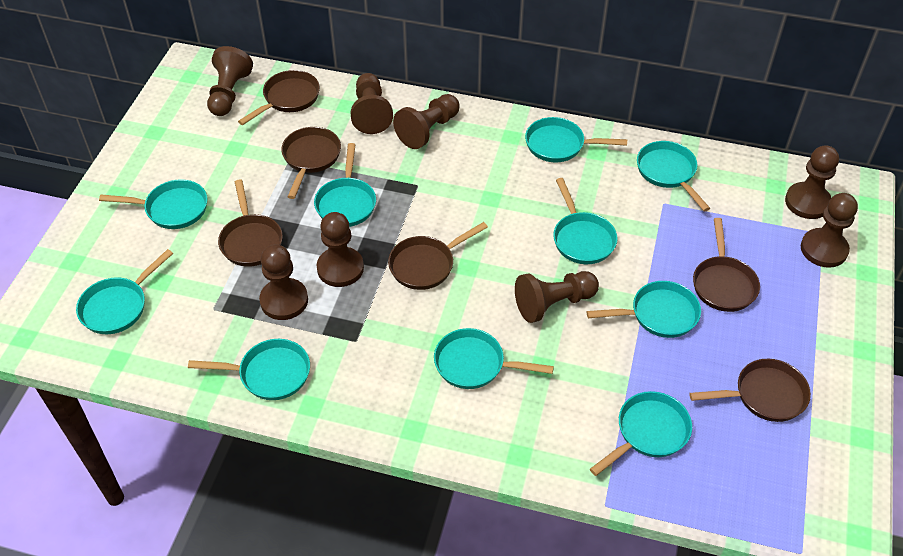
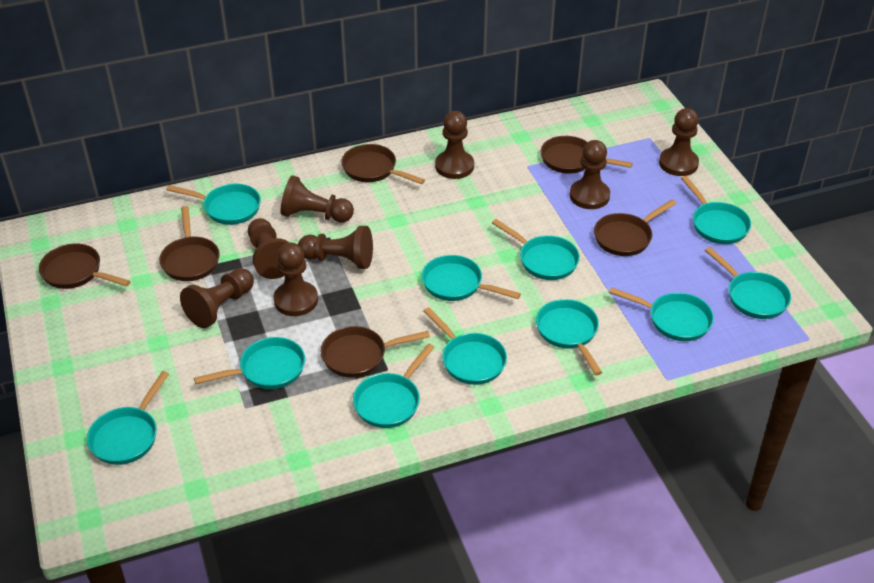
turquoise pan: [76,249,173,334] [99,179,208,229] [188,339,310,400] [314,143,376,227] [434,328,554,389] [525,117,627,163] [553,178,618,264] [587,281,701,338] [590,391,692,476] [637,141,710,211] = 10 -> [87,371,169,465] [167,184,261,225] [194,337,305,389] [353,343,435,428] [422,255,521,301] [423,307,507,385] [492,219,580,280] [536,299,602,375] [609,287,714,341] [681,176,751,244] [705,247,791,319] = 11

